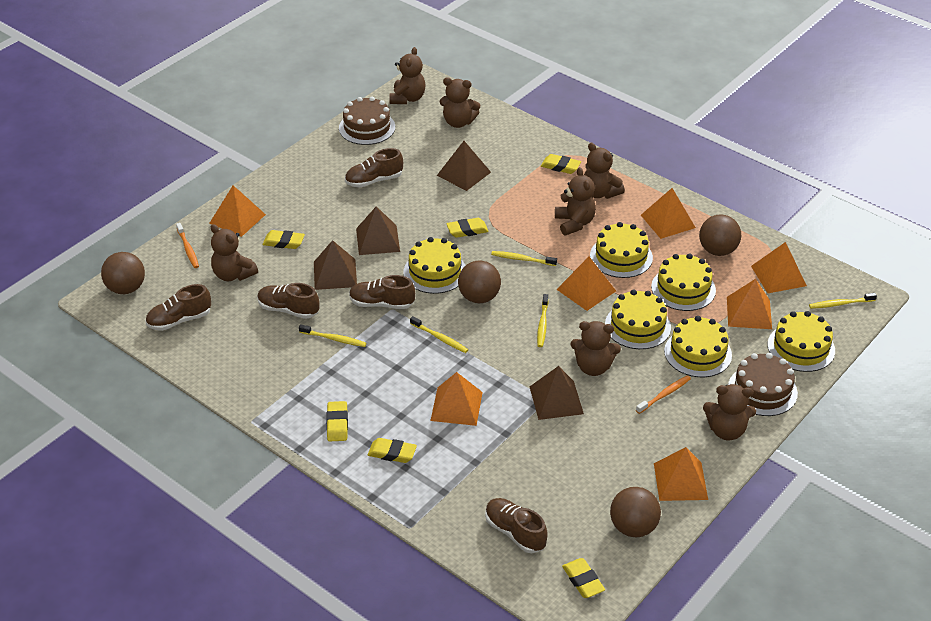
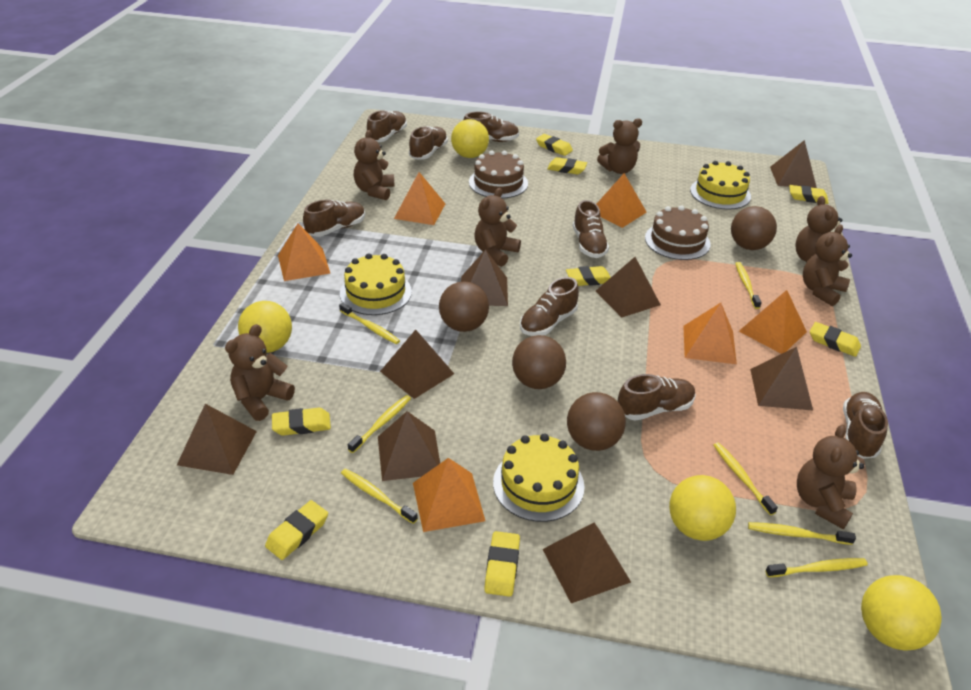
brown pyramid: [314,240,357,290] [356,206,400,255] [437,141,491,191] [530,366,584,420] = 4 -> [177,404,257,475] [378,411,440,481] [380,329,454,399] [461,249,508,306] [542,523,631,603] [596,257,661,318] [750,347,813,410] [770,140,817,188] = 8
brown shoe: [145,284,211,331] [257,283,320,319] [345,148,403,188] [349,275,415,309] [485,498,548,553] = 5 -> [303,200,365,237] [367,110,407,142] [409,126,448,159] [463,112,519,142] [520,277,579,336] [573,200,609,258] [618,374,696,421] [843,392,888,459] = 8
orange pyramid: [210,185,266,237] [430,372,483,426] [556,257,616,311] [641,188,696,239] [654,447,708,501] [727,279,772,329] [751,242,807,293] = 7 -> [278,223,331,281] [394,172,445,225] [413,458,485,532] [597,173,647,228] [683,303,737,364] [739,290,807,354] = 6
orange toothbrush: [176,223,199,268] [636,375,691,414] = 2 -> none = 0
yellow ball: none = 0 -> [238,301,292,353] [451,119,489,158] [669,475,736,541] [861,575,942,651] = 4
yellow cake: [404,237,466,294] [590,222,653,278] [605,290,671,349] [651,254,716,311] [664,316,732,377] [767,311,835,372] = 6 -> [340,253,412,315] [493,434,585,522] [690,161,751,210] = 3
yellow eraser: [263,230,305,249] [326,401,348,442] [368,438,417,463] [446,218,489,238] [541,154,581,174] [562,558,605,598] = 6 -> [265,500,328,560] [272,408,331,436] [484,531,520,597] [536,134,573,156] [547,157,587,174] [566,266,611,286] [789,185,828,204] [810,322,861,357] = 8
yellow toothbrush: [299,324,366,347] [410,316,468,353] [491,251,557,266] [537,294,548,347] [809,293,877,309] = 5 -> [339,303,400,344] [341,468,418,524] [348,395,411,453] [713,442,778,515] [735,262,761,309] [748,522,856,545] [765,558,868,577] = 7

